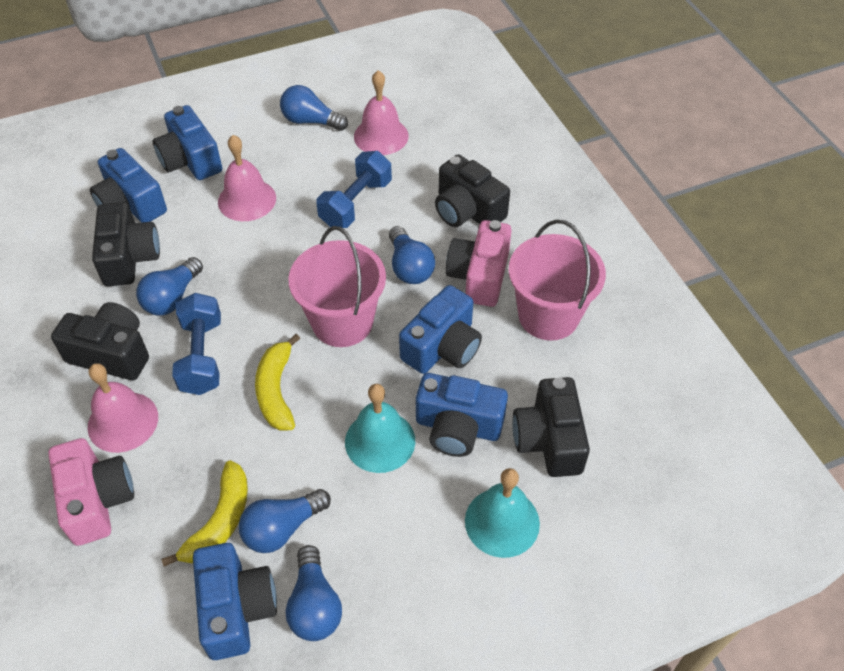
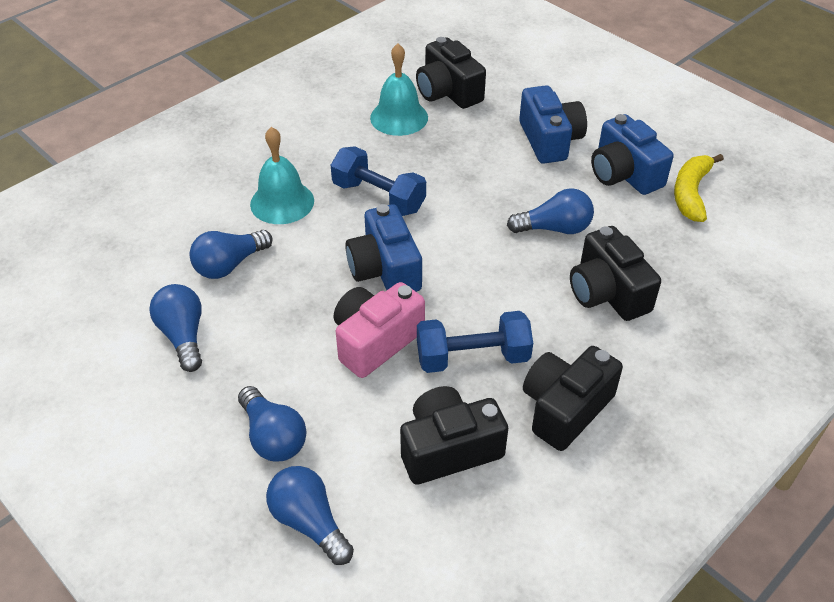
blue camera: [90,148,167,223] [153,105,222,180] [193,543,277,660] [399,285,482,374] [416,373,508,457] = 5 -> [345,204,422,292] [519,85,587,164] [591,114,674,195] = 3
pink bell: [88,363,158,453] [218,135,276,221] [354,70,409,155] = 3 -> none = 0
pink bucket: [288,226,386,347] [508,220,606,341] = 2 -> none = 0
pink camera: [48,438,134,546] [446,220,512,307] = 2 -> [334,282,425,378] = 1
yellow banana: [161,461,248,567] [255,334,300,431] = 2 -> [674,154,724,222] = 1

